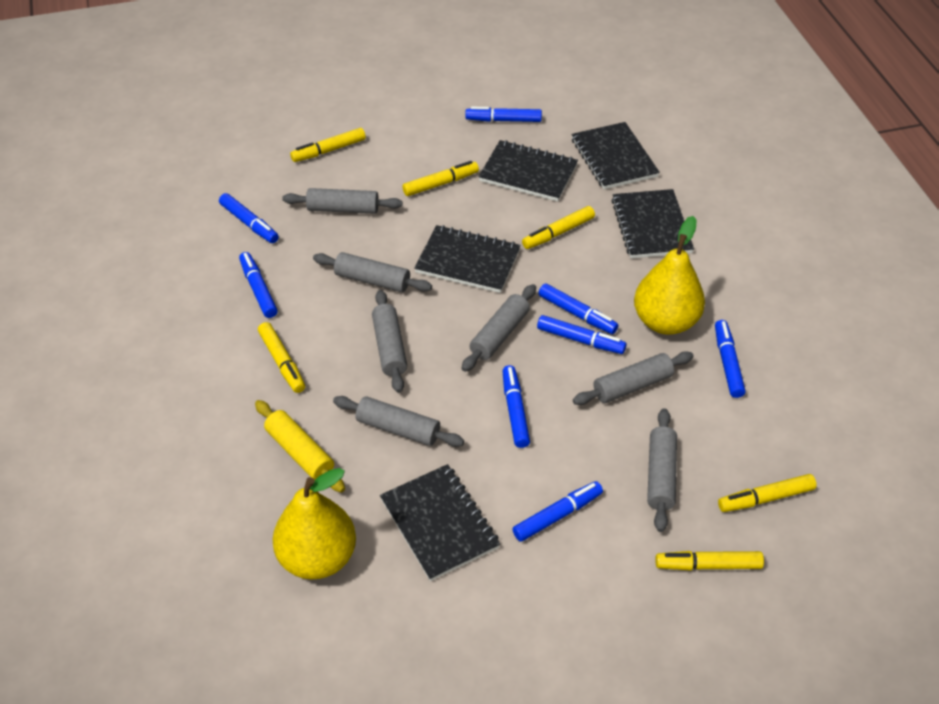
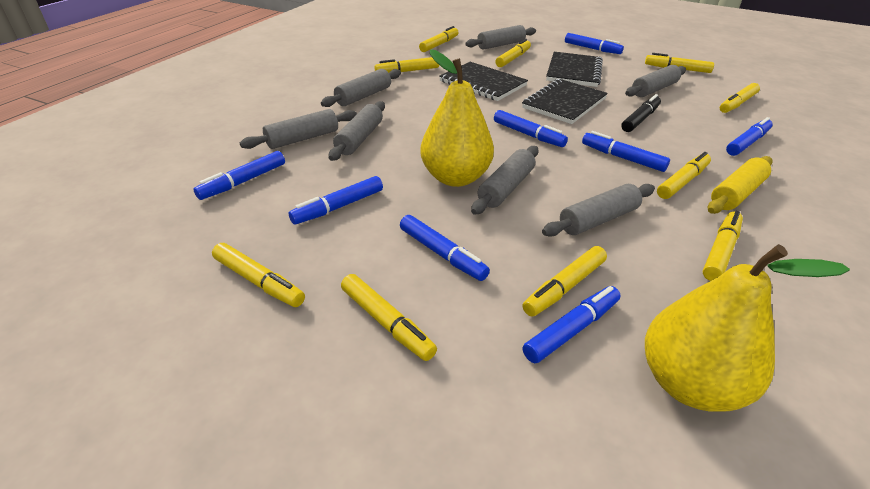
black marker: none = 0 -> [621,94,661,132] = 1
black notebook: [380,464,500,581] [414,225,521,293] [479,140,578,201] [572,122,660,189] [612,189,694,258] = 5 -> [439,62,528,101] [522,79,608,124] [546,52,603,87] = 3
yellow marker: [258,322,305,393] [290,128,366,162] [402,161,479,196] [522,206,595,249] [655,551,764,571] [718,474,817,512] = 6 -> [212,243,305,307] [341,274,437,361] [374,57,439,73] [419,26,459,52] [495,39,531,67] [523,246,607,317] [645,53,714,73] [657,152,711,199] [703,211,743,281] [720,83,760,113] = 10

